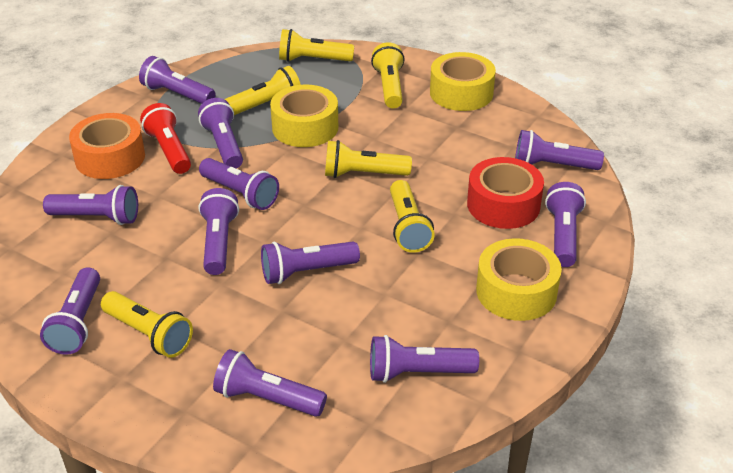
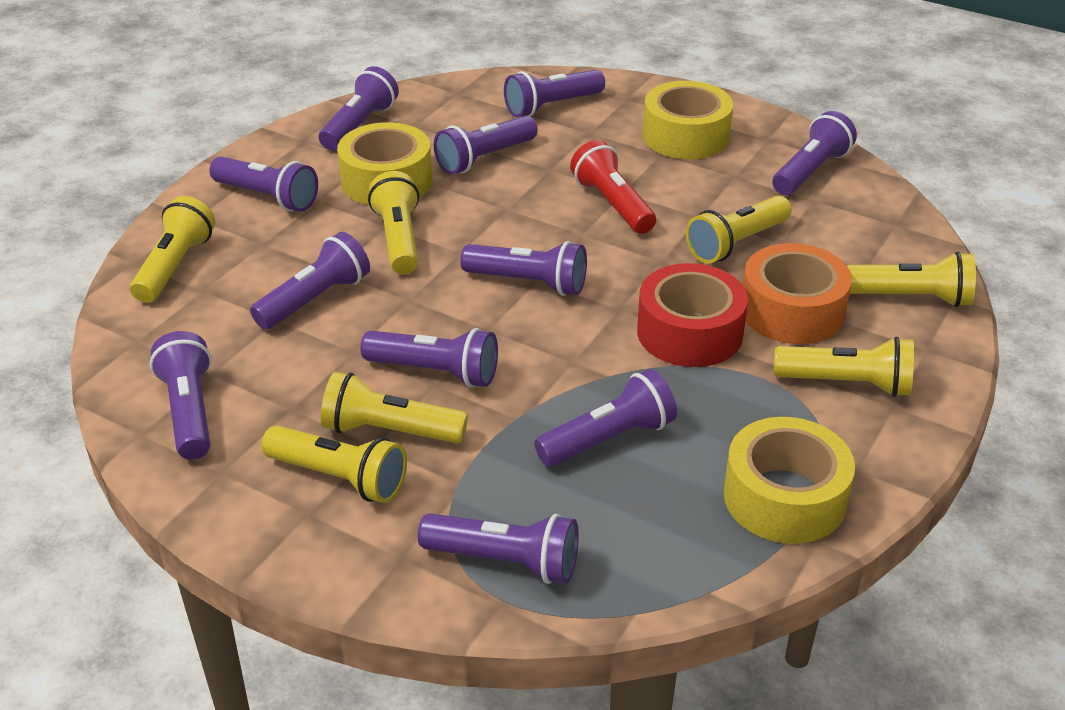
yellow flashlight: [101,291,193,358] [224,66,301,115] [279,29,354,62] [325,140,412,178] [371,42,405,109] [390,180,435,253] = 6 -> [130,196,215,303] [261,425,407,503] [321,372,468,443] [368,171,419,274] [686,196,792,264] [774,337,914,397] [847,252,976,307] = 7

